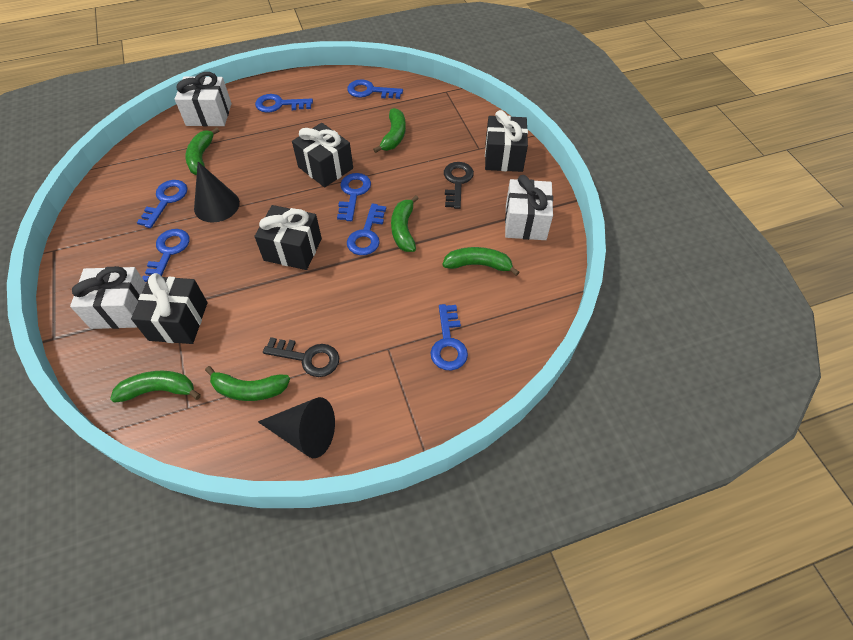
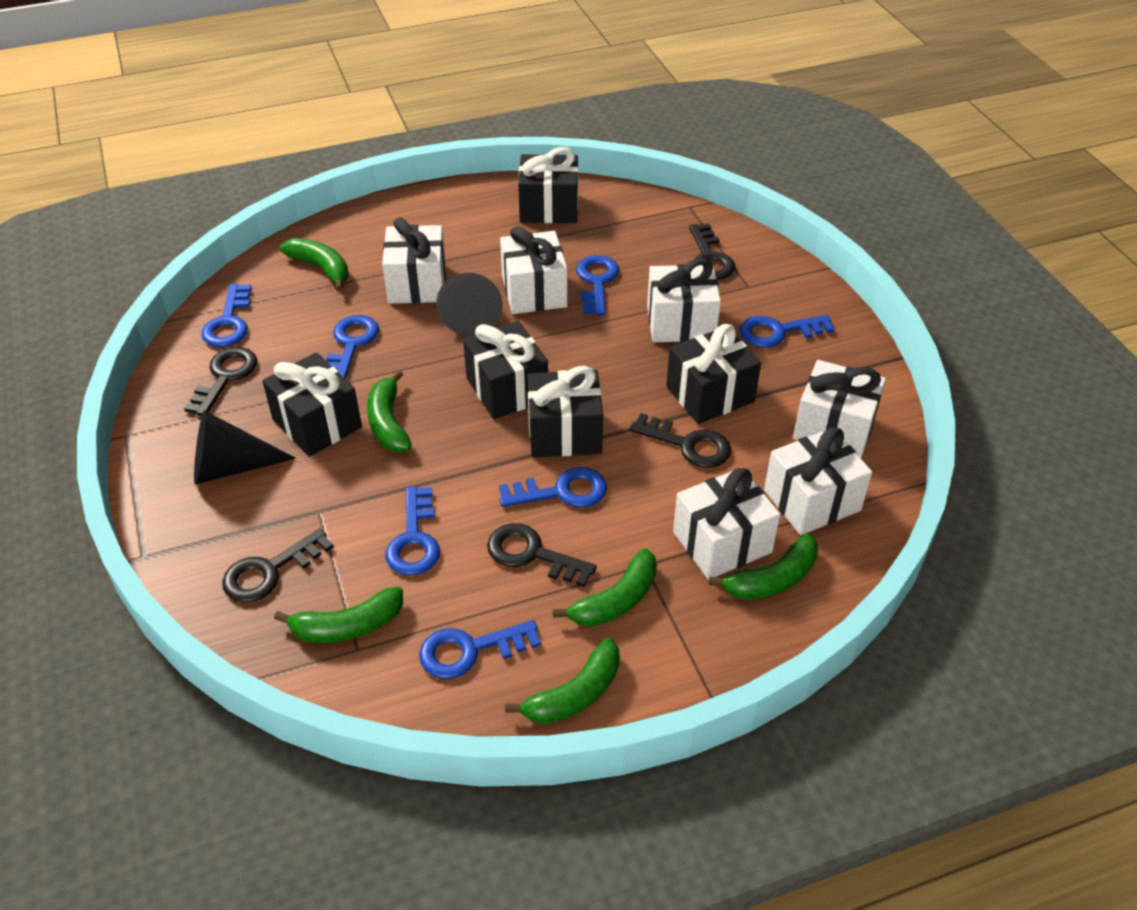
black gift: [131,273,207,344] [254,205,322,270] [292,123,353,187] [485,110,528,172] = 4 -> [262,352,362,457] [463,321,548,419] [518,147,579,223] [527,366,603,457] [666,324,761,424] = 5
black key: [263,337,339,377] [444,162,474,209] = 2 -> [184,347,257,416] [222,528,334,603] [487,523,597,587] [630,413,731,468] [689,224,735,280] = 5
white gift: [70,266,146,329] [175,72,231,126] [505,175,553,240] = 3 -> [382,217,446,304] [500,226,567,314] [647,258,721,342] [673,468,780,580] [764,427,872,535] [793,360,886,458] = 6

